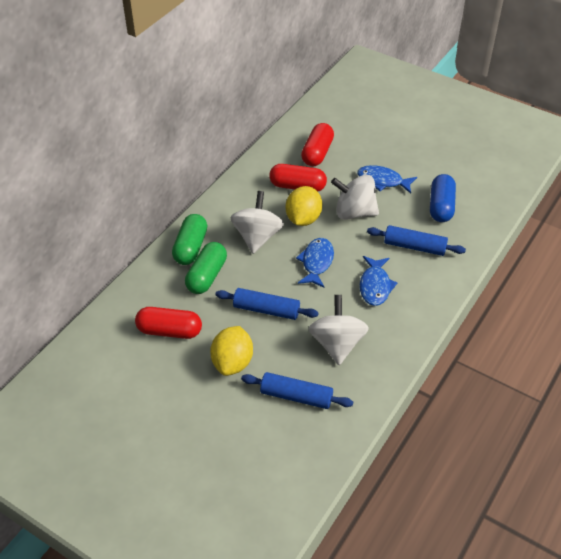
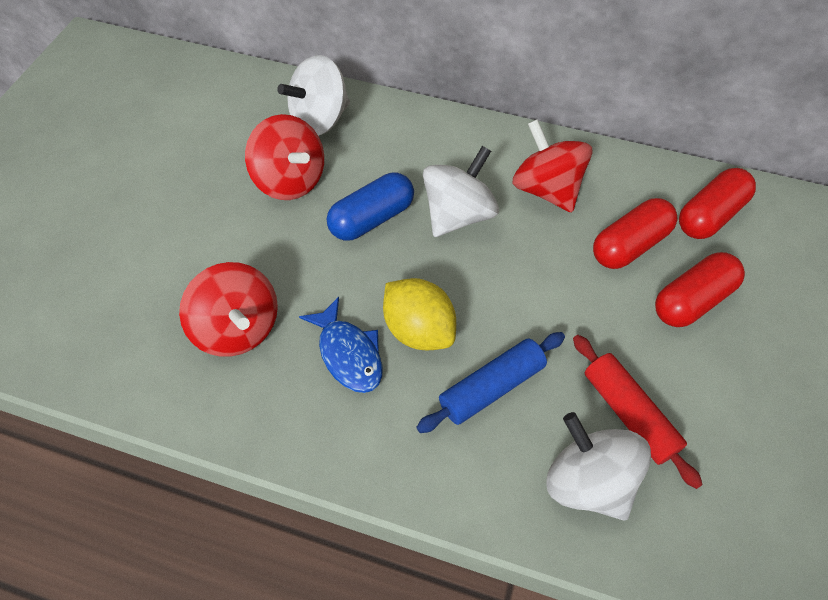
blue fish: [296,238,334,288] [357,165,417,194] [360,256,397,306] = 3 -> [299,297,382,393] = 1
blue rolling pin: [215,288,319,320] [241,372,353,409] [367,225,466,256] = 3 -> [416,332,565,433] = 1
green capsule: [172,214,207,265] [185,242,227,294] = 2 -> none = 0
red rolling pin: none = 0 -> [573,335,703,489] = 1
red spinning top: none = 0 -> [179,262,278,357] [245,114,324,200] [513,119,593,212] = 3
yellow lemon: [210,326,253,376] [286,186,322,226] = 2 -> [383,278,456,351] = 1

